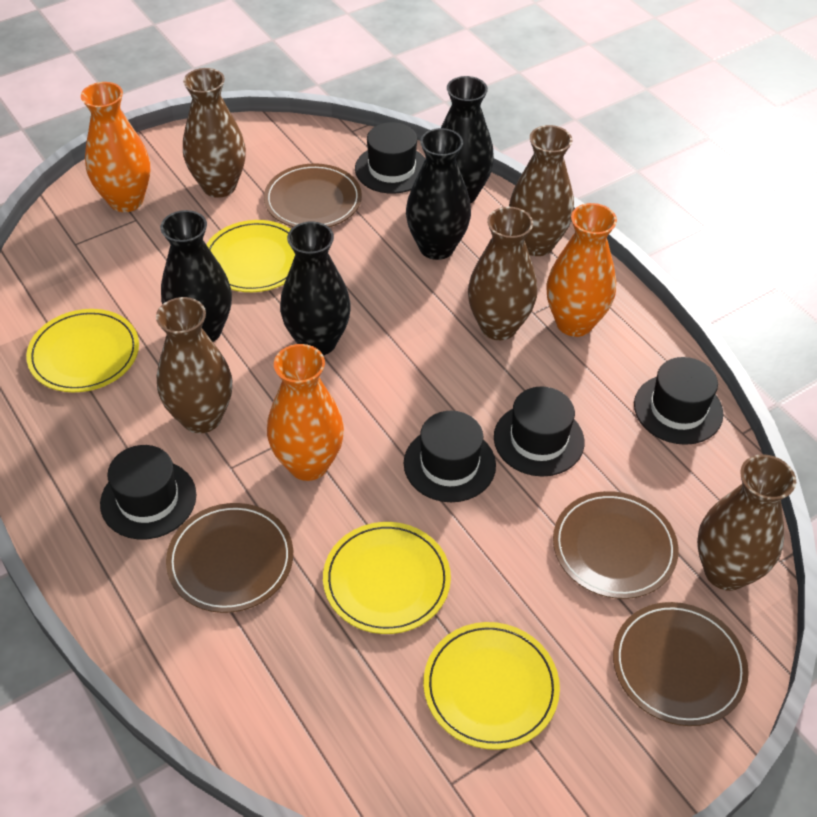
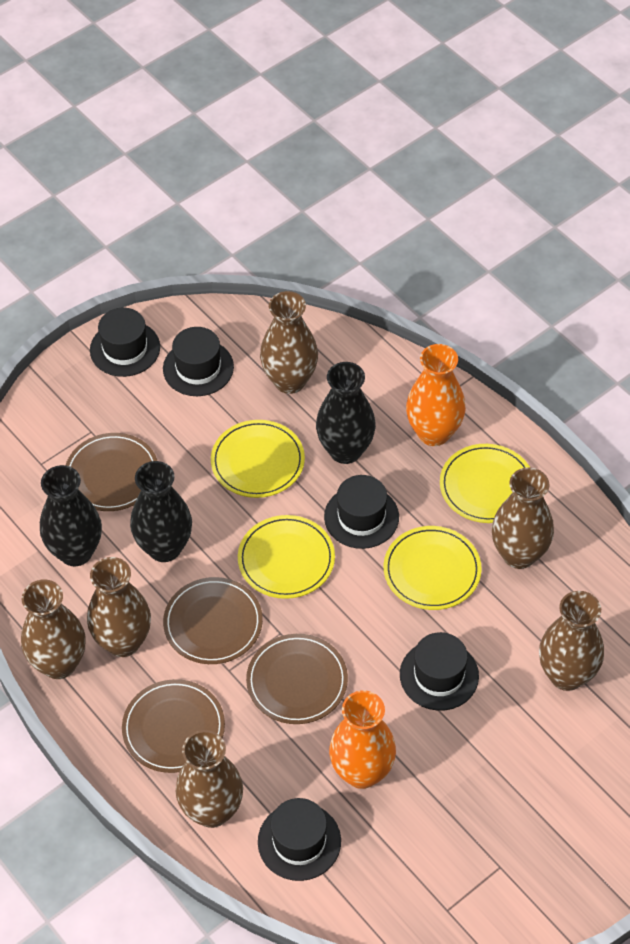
black vase: [160,210,232,342] [280,221,351,355] [406,128,471,260] [441,76,494,204] = 4 -> [40,465,102,566] [130,461,192,562] [316,362,376,464] = 3
brown vase: [156,297,232,433] [183,68,246,198] [468,207,537,340] [509,125,574,256] [697,454,796,591] = 5 -> [21,579,86,679] [87,557,151,657] [176,730,243,828] [260,291,318,394] [492,468,554,569] [539,591,604,691] = 6
orange vase: [81,82,150,212] [267,344,344,481] [546,203,617,337] = 3 -> [329,690,396,789] [406,344,466,446] = 2

